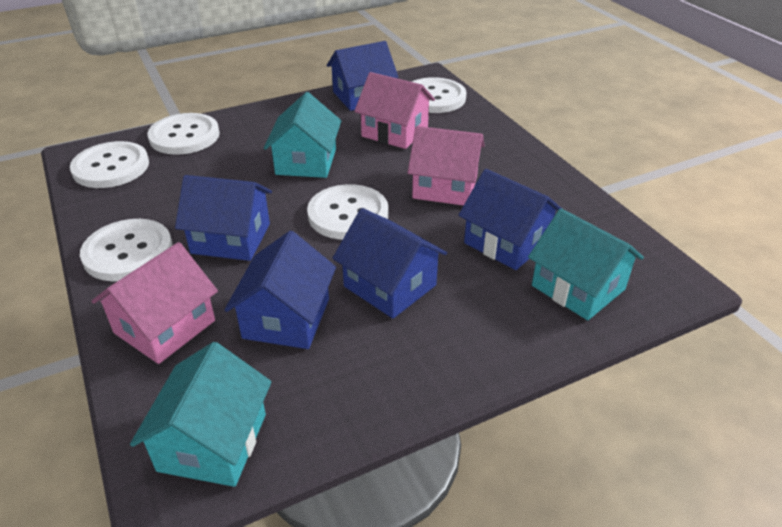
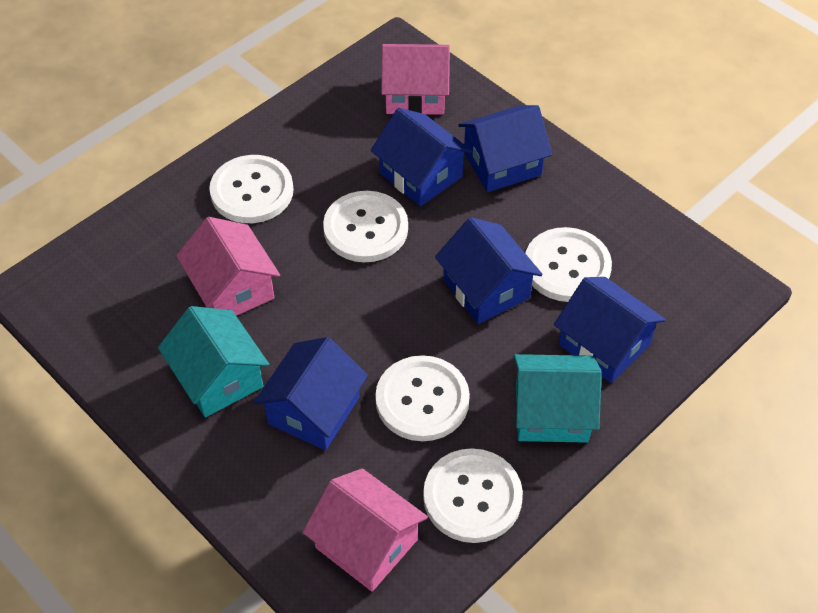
turquoise house: [130,342,272,487] [264,92,341,178] [528,208,644,320] = 3 -> [158,306,269,417] [514,354,602,443] = 2

